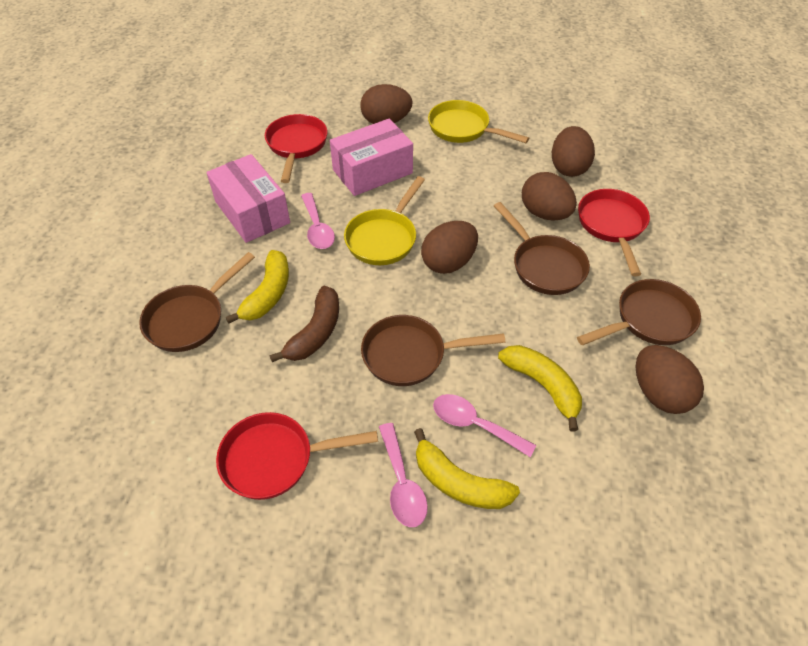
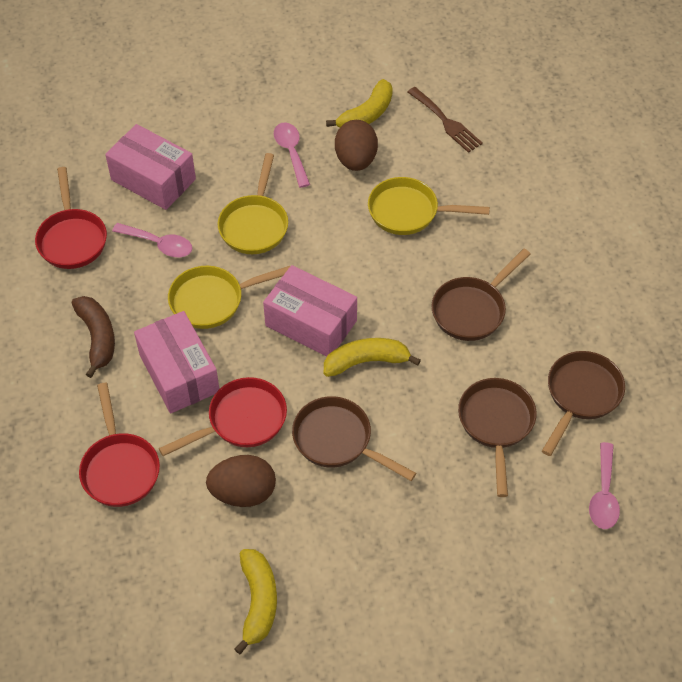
brown egg: [361,84,413,124] [421,221,478,274] [522,172,577,221] [552,126,595,177] [636,345,704,414] = 5 -> [206,455,276,507] [335,120,378,171] = 2
brown fork: none = 0 -> [408,87,483,153] = 1
pink box: [206,154,290,243] [330,119,413,196] = 2 -> [105,124,196,210] [134,311,219,413] [263,265,357,357] = 3
yellow pan: [344,176,425,265] [428,100,529,143] = 2 -> [168,266,290,329] [218,153,288,254] [368,177,490,235] = 3

